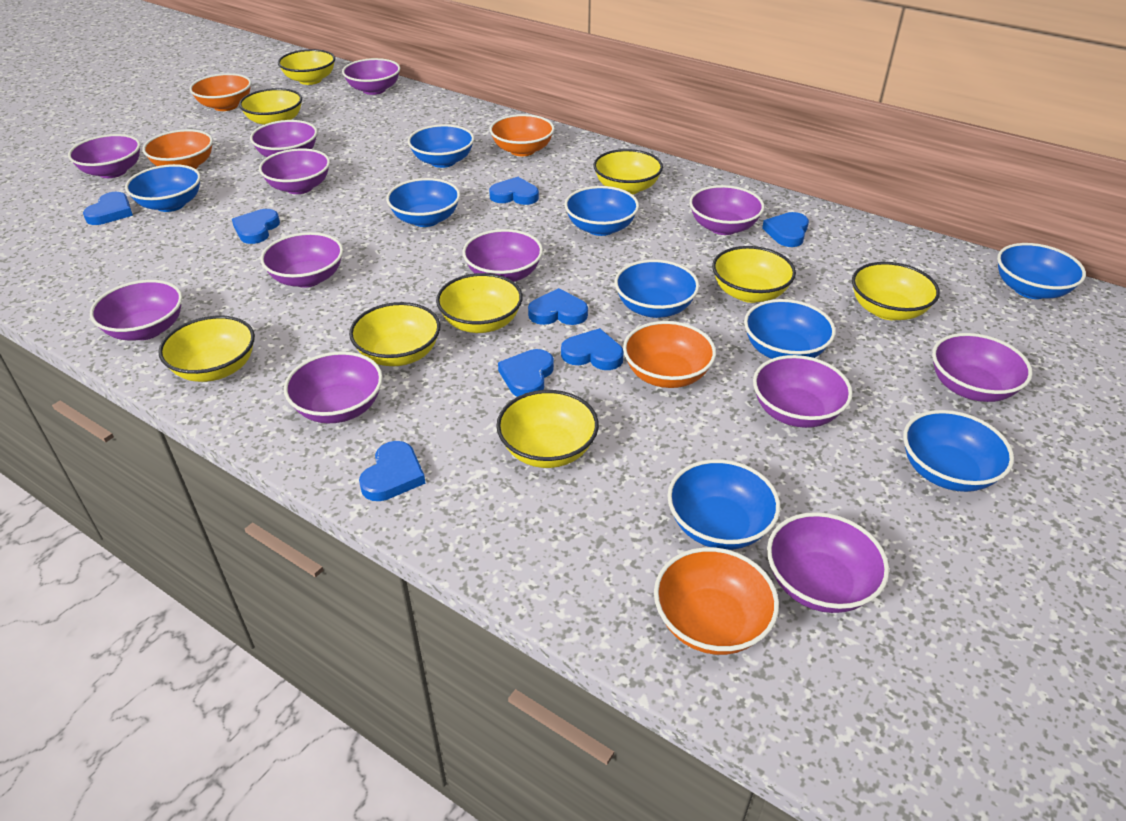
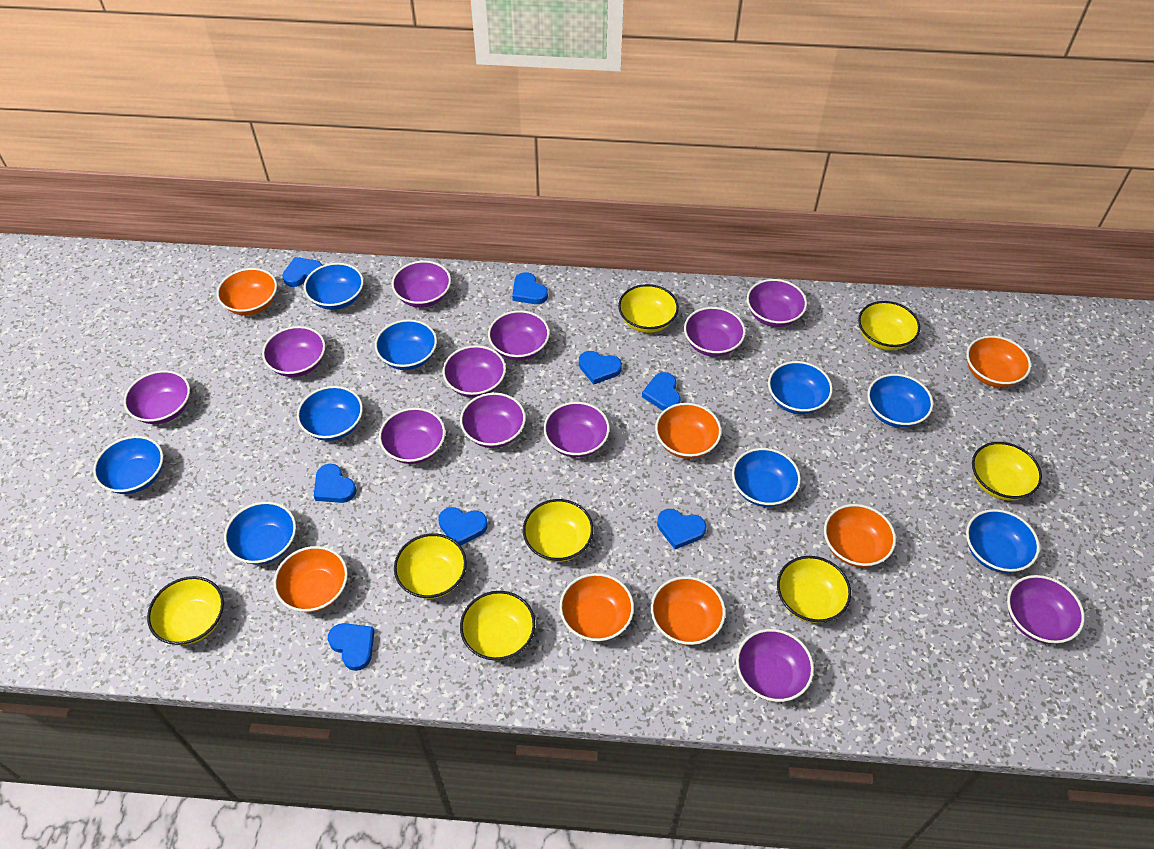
orange bowl: [143,129,213,169] [189,73,251,111] [490,114,554,156] [623,321,716,388] [654,547,779,655] = 5 -> [217,268,277,315] [273,546,348,613] [559,573,634,642] [651,576,726,645] [655,403,721,459] [824,504,896,567] [966,336,1031,387] = 7
yellow bowl: [158,316,255,382] [239,88,302,125] [278,49,335,85] [349,302,441,366] [436,273,523,333] [496,390,599,468] [593,149,663,195] [712,246,796,303] [852,262,940,320] = 9 -> [147,576,224,645] [394,533,467,599] [460,591,535,661] [523,499,593,562] [618,284,679,333] [777,556,851,623] [858,301,920,350] [972,442,1042,500] = 8

